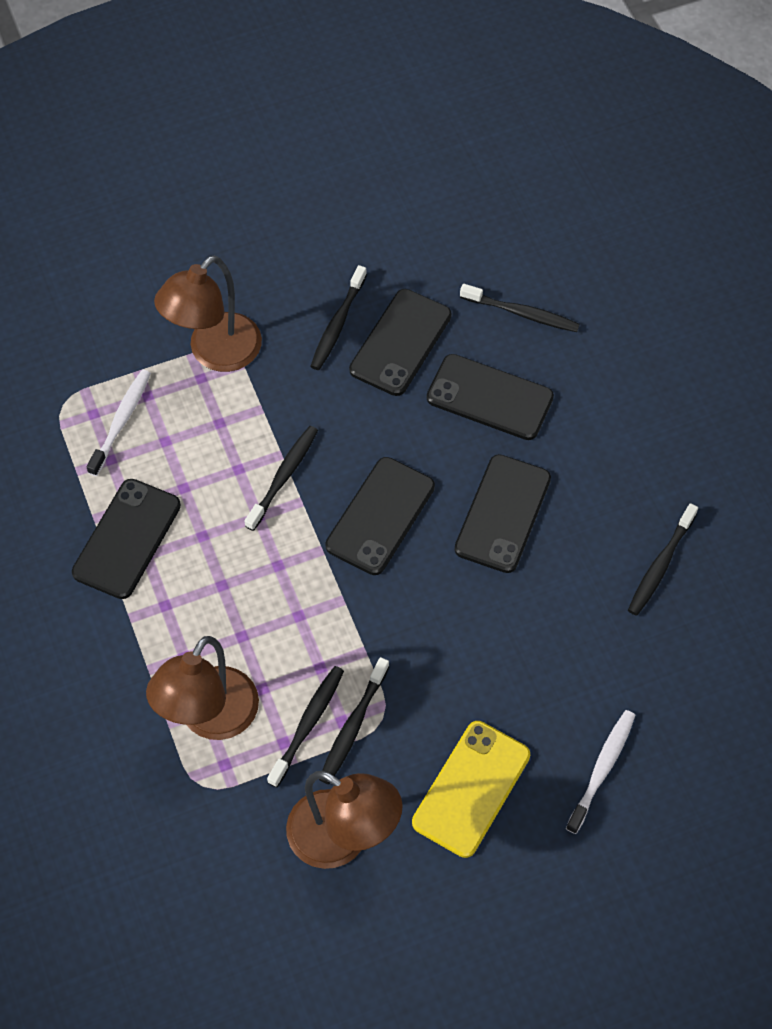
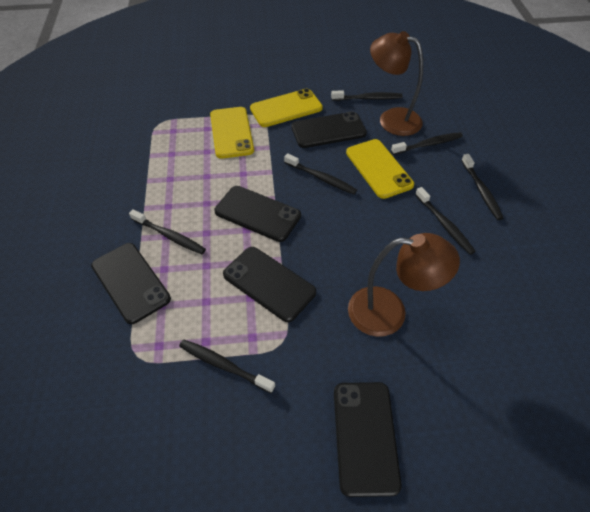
black toothbrush: [245,426,318,531] [267,666,344,788] [310,265,367,370] [319,657,389,784] [460,284,580,332] [628,503,698,616] = 6 -> [129,209,206,254] [179,339,275,393] [284,153,357,194] [331,90,403,101] [391,132,463,155] [415,187,476,255] [461,154,503,220] = 7
brown lamp: [146,636,259,740] [154,255,262,372] [286,771,402,869] = 3 -> [348,233,460,337] [370,31,423,136] = 2
white toothbrush: [87,370,151,476] [566,710,636,834] = 2 -> none = 0
yellow phone: [412,721,530,858] = 1 -> [210,107,254,159] [250,88,323,127] [346,139,414,199] = 3

